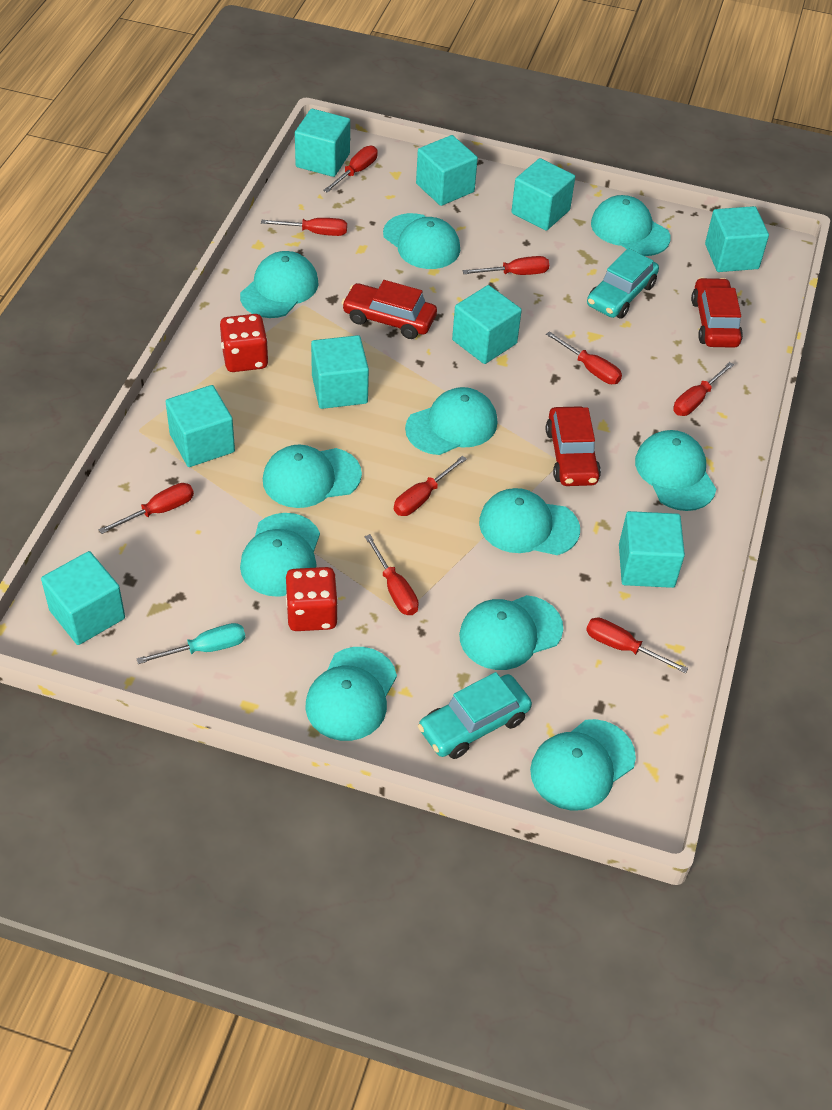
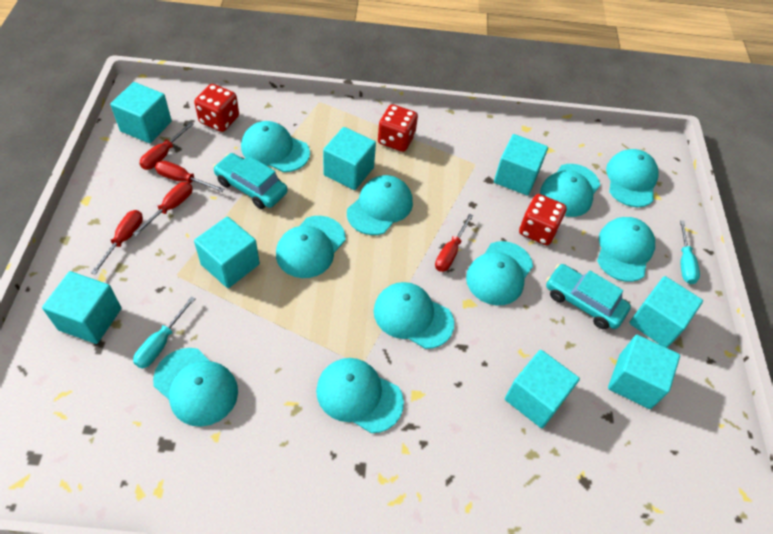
red car: [342,280,437,339] [546,406,601,486] [691,277,743,348] = 3 -> none = 0
red dice: [220,314,269,372] [286,567,338,631] = 2 -> [194,84,239,132] [378,104,418,152] [519,194,567,245] = 3
red screwdriver: [99,483,194,534] [261,218,347,236] [323,146,378,193] [365,534,419,615] [394,456,467,516] [462,256,549,275] [546,331,622,384] [586,617,688,673] [673,362,734,416] = 9 -> [91,210,143,275] [133,182,193,236] [139,122,194,170] [155,161,224,192] [435,214,474,272] = 5
turquoise cap: [240,251,319,318] [240,513,320,597] [263,445,362,508] [306,647,397,741] [383,213,460,269] [405,387,497,455] [459,595,563,670] [479,488,580,555] [530,719,636,811] [591,195,671,256] [635,430,716,511] = 11 -> [153,348,238,427] [241,121,310,172] [276,216,345,278] [316,358,404,433] [347,175,413,235] [373,282,454,349] [466,241,533,305] [540,164,600,217] [597,217,655,282] [606,149,659,207] = 10
turquoise cube: [41,551,125,645] [166,385,235,467] [295,109,350,177] [311,335,369,409] [416,135,478,206] [452,285,522,364] [511,158,575,231] [619,511,685,588] [705,206,769,272] = 9 -> [42,271,121,344] [110,82,172,143] [194,217,260,288] [323,127,376,190] [494,134,548,195] [505,350,580,428] [608,335,680,409] [629,276,703,348] = 8
turquoise screwdriver: [136,623,245,664] = 1 -> [133,296,196,369] [680,220,700,284] = 2

